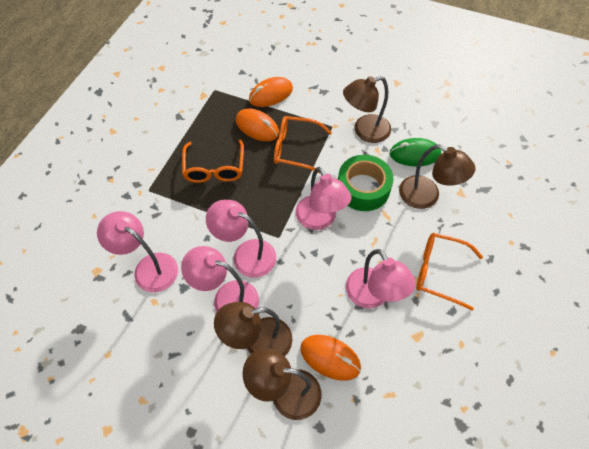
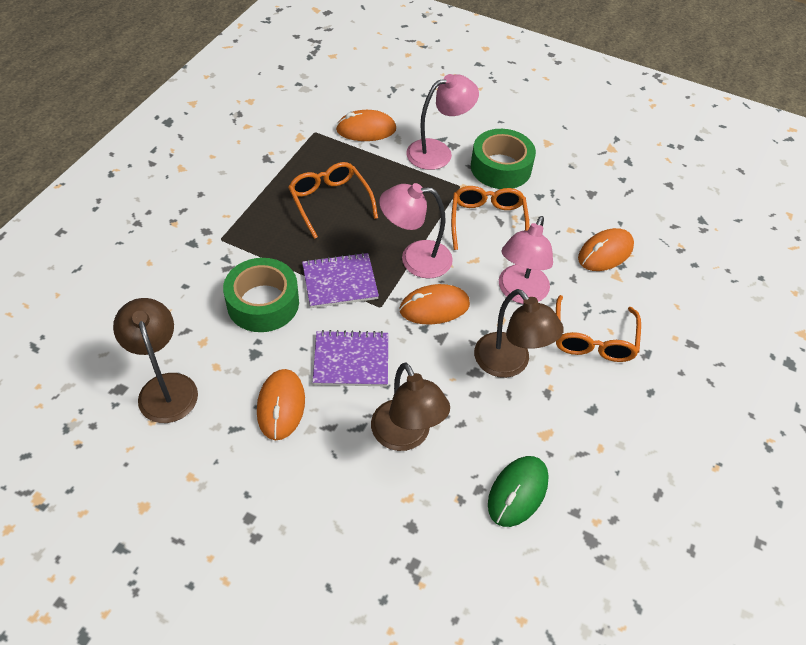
brown lamp: [214,302,293,356] [242,348,322,420] [343,76,391,143] [399,145,475,209] = 4 -> [113,298,198,423] [371,363,450,451] [474,289,564,378] = 3
green tape: [338,155,394,211] = 1 -> [223,258,299,332] [471,129,536,189] = 2
orange mouse: [236,109,279,141] [249,77,293,107] [300,335,361,381] = 3 -> [257,369,305,440] [336,110,396,141] [399,284,470,325] [578,228,634,271] = 4
pink lamp: [97,211,178,292] [181,246,259,312] [206,200,276,278] [295,167,351,230] [346,249,416,308] = 5 -> [379,183,453,279] [406,74,479,170] [499,216,553,304] = 3
purple notebook: none = 0 -> [302,252,379,308] [313,330,388,386] = 2

